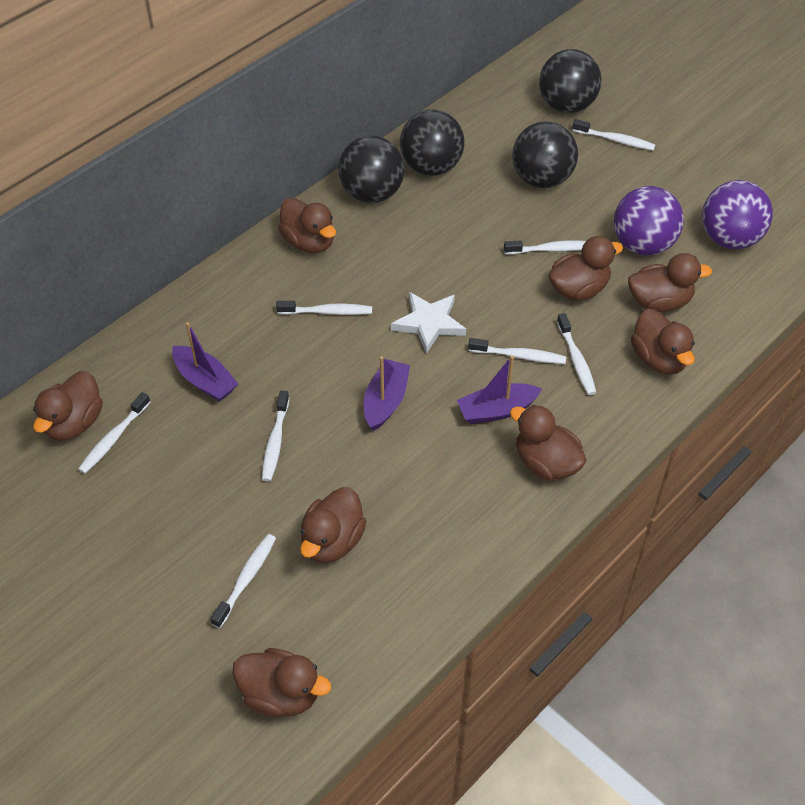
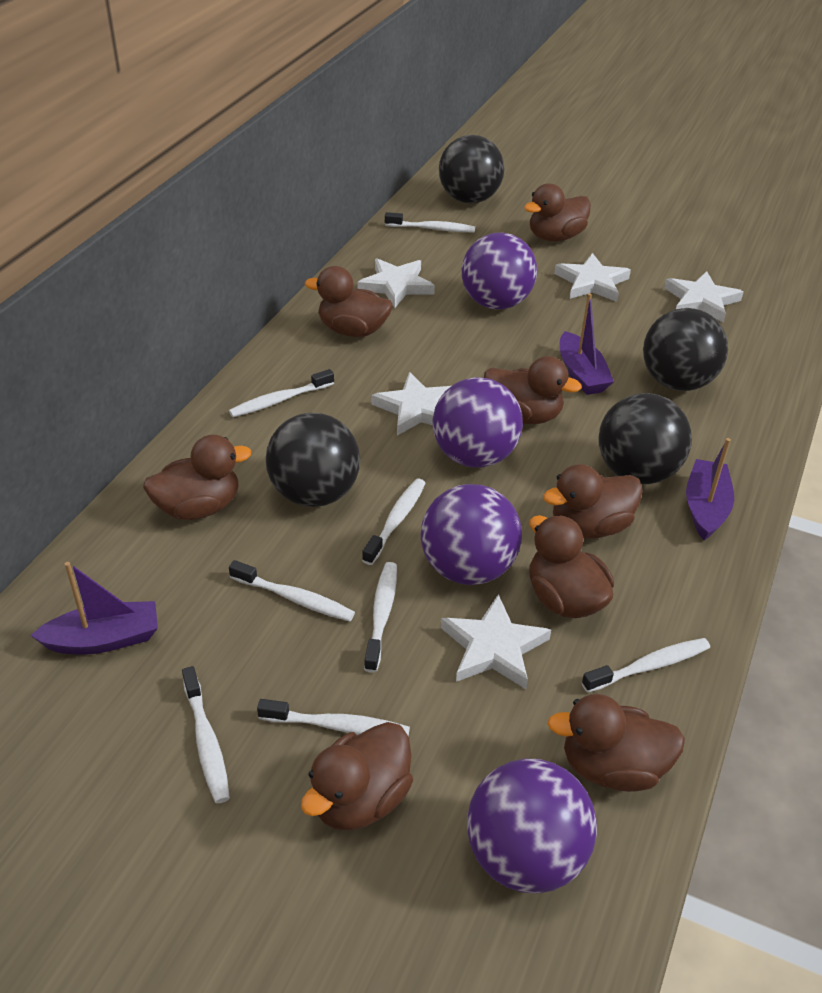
purple ball: [614,186,684,255] [702,180,773,249] = 2 -> [421,484,522,585] [433,377,523,468] [461,233,537,310] [467,759,597,894] = 4
white star: [391,292,466,354] = 1 -> [357,258,435,308] [372,372,451,436] [441,594,551,689] [554,253,631,302] [664,271,743,323] = 5

